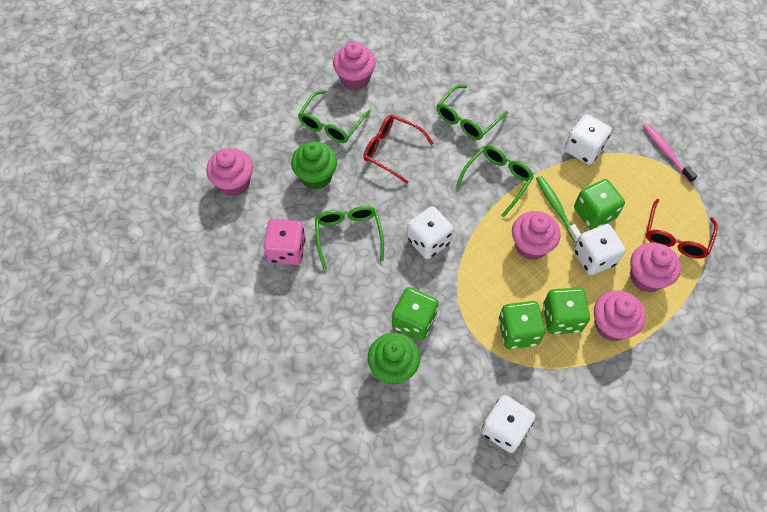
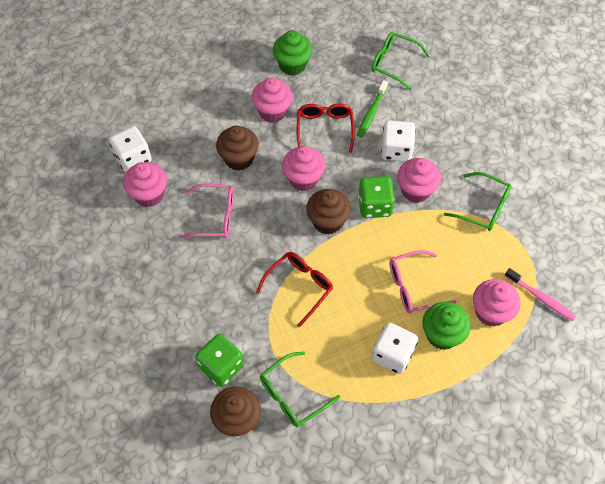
brown cupcake: none = 0 -> [210,386,261,436] [216,126,259,171] [306,189,351,235] = 3
green dice: [392,287,439,341] [499,301,545,349] [543,288,590,334] [574,179,625,230] = 4 -> [195,334,244,387] [358,176,395,218] = 2
green glasses: [298,90,371,143] [315,206,384,270] [437,85,508,140] [456,145,534,217] = 4 -> [260,351,340,427] [372,32,430,90] [444,172,512,231] = 3
pink dice: [264,219,306,265] = 1 -> none = 0
pink glasses: none = 0 -> [179,183,234,238] [389,250,456,313] = 2
white dice: [407,206,454,259] [481,395,535,453] [564,114,612,164] [574,224,625,275] = 4 -> [109,126,152,172] [372,323,418,374] [381,120,416,162] = 3

